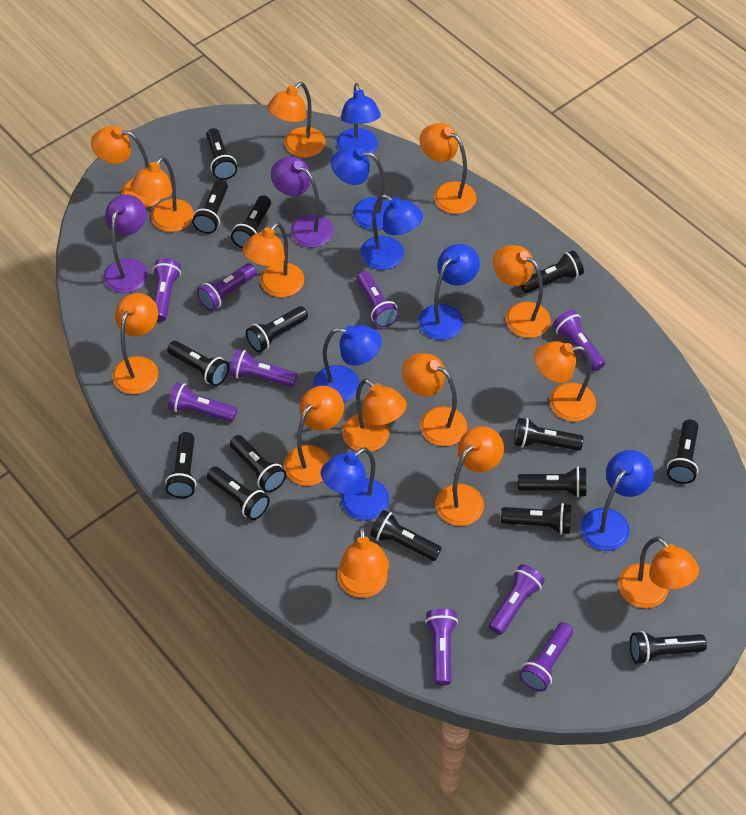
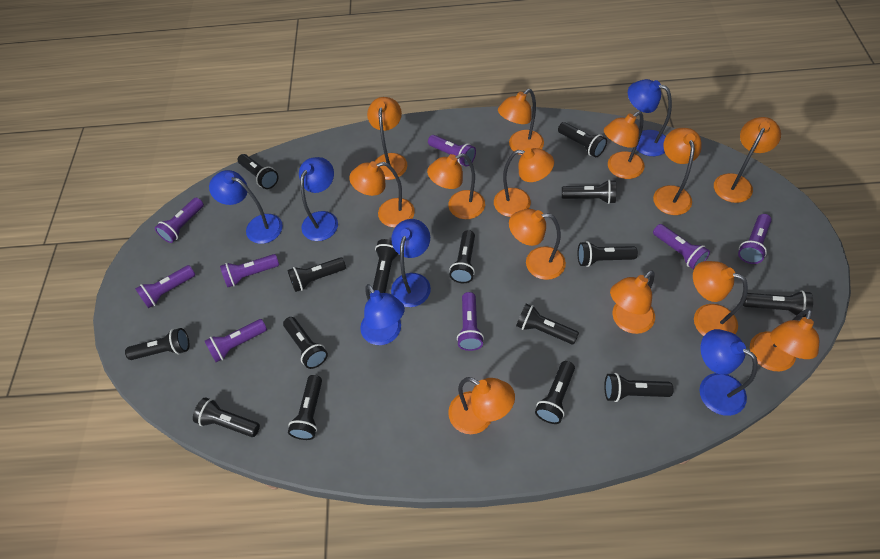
blue lamp: [313,325,382,402] [321,447,389,521] [331,147,390,230] [337,83,381,153] [360,194,423,270] [418,244,480,340] [580,450,654,551] = 7 -> [209,170,283,244] [299,157,338,241] [360,284,405,345] [391,219,431,307] [628,79,672,156] [699,329,758,416] = 6
orange lamp: [91,126,161,208] [112,293,158,394] [130,156,194,232] [242,222,304,297] [267,82,326,158] [284,386,344,486] [338,526,389,598] [342,378,407,452] [402,353,467,446] [420,123,476,214] [435,426,504,526] [493,245,551,338] [534,341,596,422] [618,537,699,608] = 14 -> [349,161,415,228] [367,97,407,180] [427,153,485,219] [448,377,515,434] [494,148,554,217] [498,89,544,155] [509,209,566,280] [604,111,645,179] [610,270,655,334] [653,128,702,215] [693,261,748,336] [714,117,781,203] [750,309,819,371] = 13
purple flashlight: [153,258,181,322] [168,382,237,422] [197,263,257,311] [229,349,297,387] [357,271,399,327] [425,608,458,685] [488,564,545,635] [519,622,573,692] [553,310,605,371] = 9 -> [135,265,195,308] [155,197,204,243] [205,319,267,362] [220,254,279,287] [428,135,476,167] [457,292,484,351] [653,224,710,270] [738,214,772,264] = 8
purple lamp: [104,194,148,293] [271,157,334,248] = 2 -> none = 0

